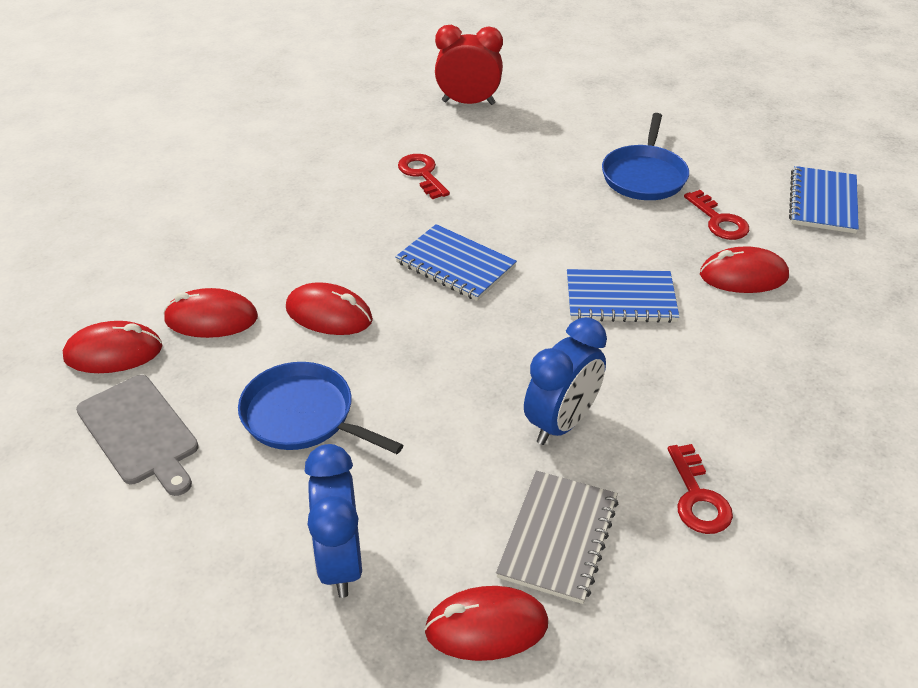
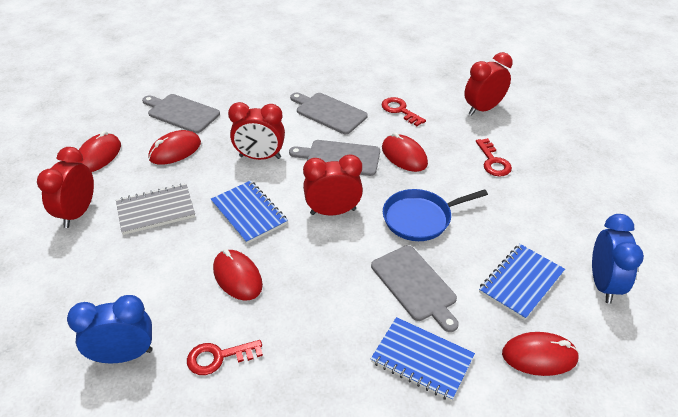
blue pan: [238,362,403,454] [602,113,689,200] = 2 -> [383,189,488,241] = 1
grey cutting board: [76,375,199,496] = 1 -> [142,94,220,133] [289,140,380,176] [290,93,368,134] [371,245,459,332] = 4
red clock: [435,25,503,105] = 1 -> [37,147,94,228] [228,102,285,160] [303,154,363,216] [464,52,513,115] = 4

